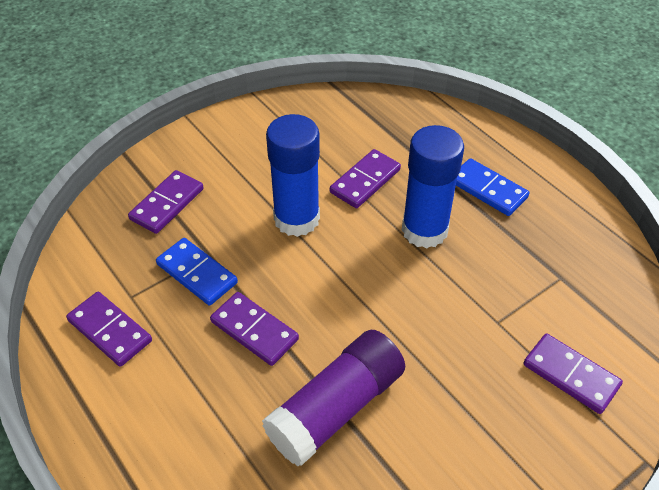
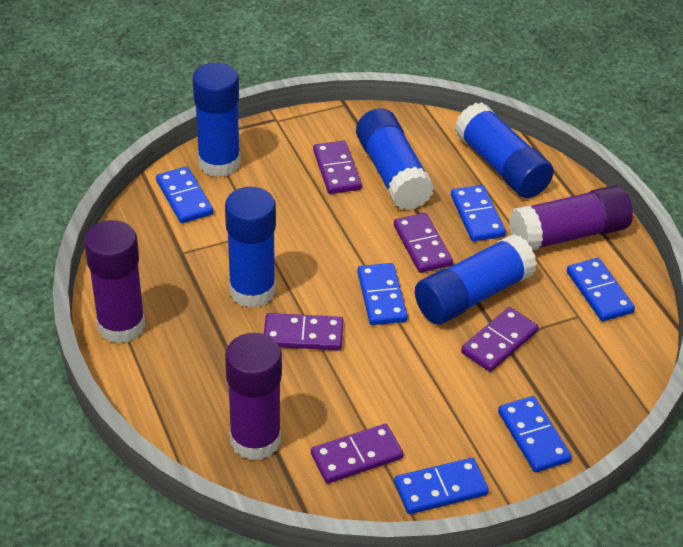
blue domino: [156,238,238,306] [456,158,529,216] = 2 -> [156,166,213,223] [357,263,408,325] [394,458,489,514] [451,185,506,242] [498,396,572,472] [567,258,635,321] = 6
blue glue stick: [266,114,320,237] [402,125,464,249] = 2 -> [193,63,241,177] [225,187,276,308] [356,108,434,210] [415,234,537,324] [455,102,554,198] = 5
purple glue stick: [262,330,405,466] = 1 -> [84,220,145,344] [225,333,282,460] [509,185,633,251] = 3

